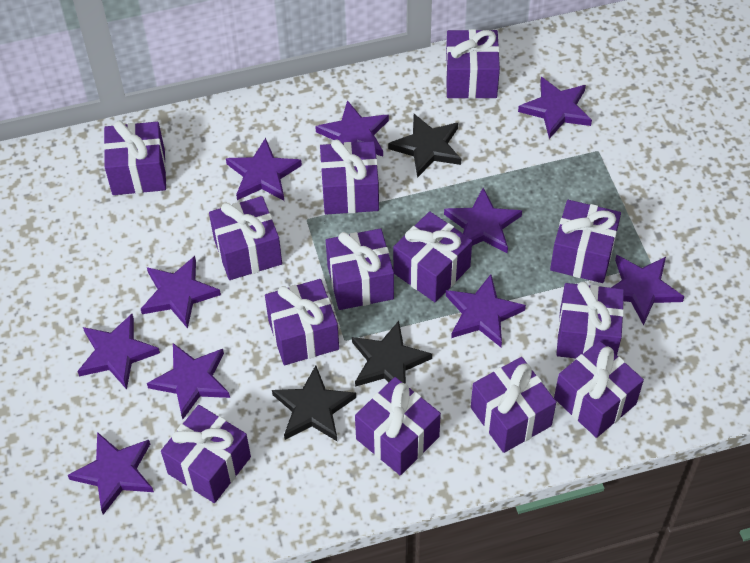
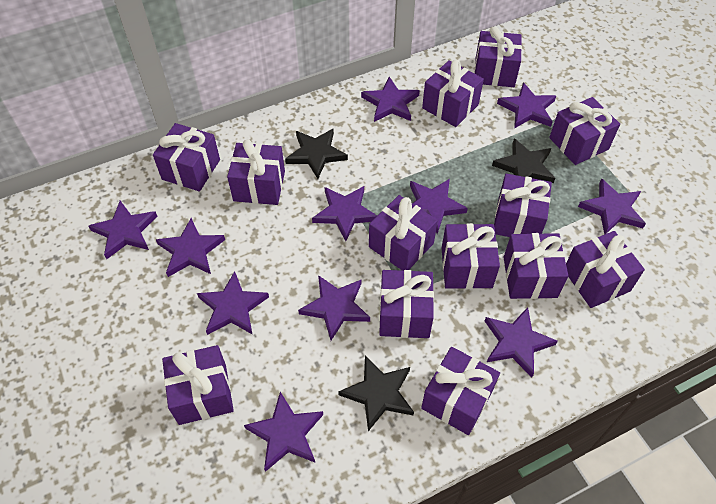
purple star: [68,432,154,515] [77,314,160,389] [141,256,221,329] [147,343,230,419] [226,138,302,201] [315,100,389,156] [444,188,522,253] [446,274,526,347] [518,77,592,139] [611,255,684,325] = 10 -> [88,201,157,259] [156,218,225,277] [197,271,269,335] [244,392,323,472] [298,275,370,340] [312,186,377,241] [361,77,420,122] [410,179,468,234] [485,307,558,378] [497,82,556,129] [578,178,646,235] = 11

